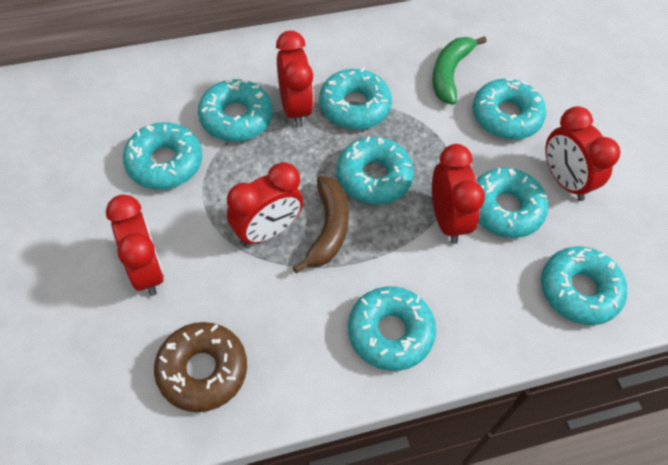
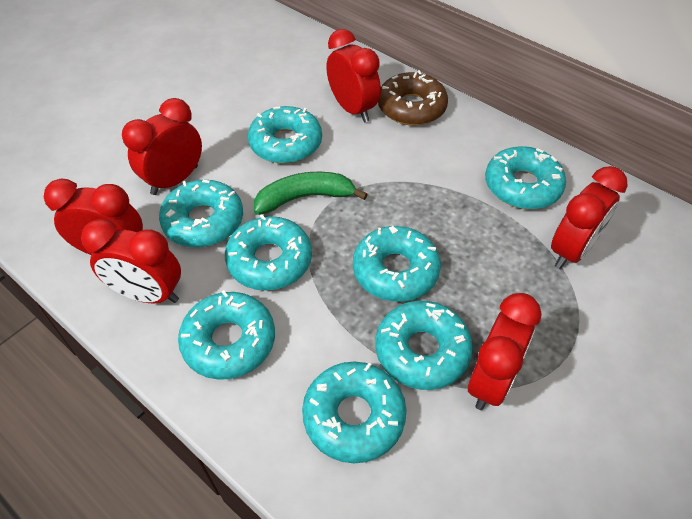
brown banana: [293,176,349,273] = 1 -> none = 0
red clock: [106,195,164,296] [227,162,303,246] [276,31,314,128] [432,144,485,244] [545,106,620,201] = 5 -> [44,178,143,255] [81,219,181,304] [122,98,202,195] [326,29,381,122] [468,293,542,410] [551,166,627,269] = 6

